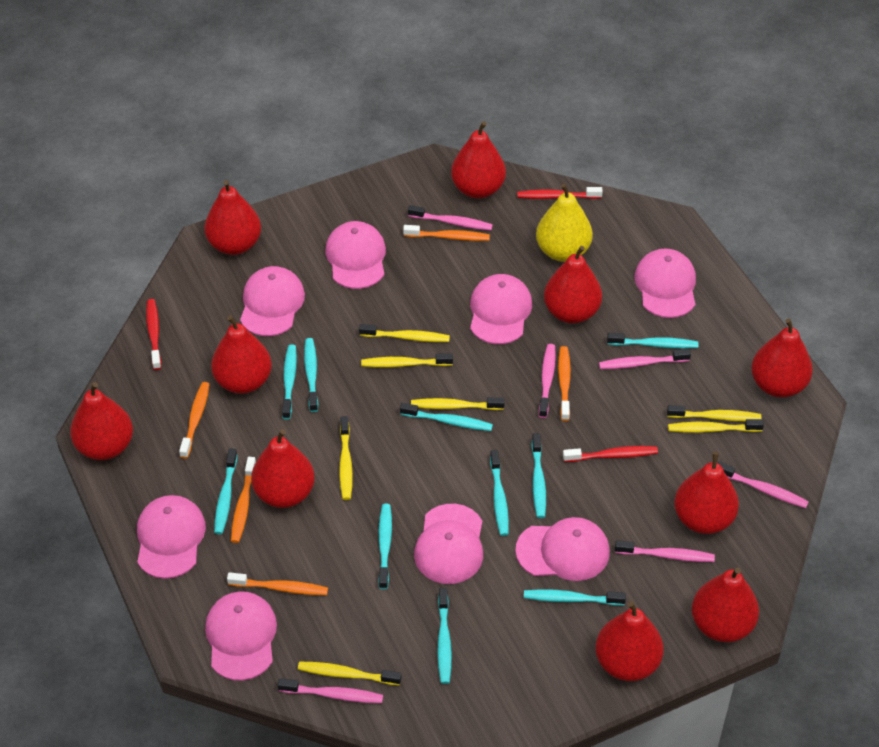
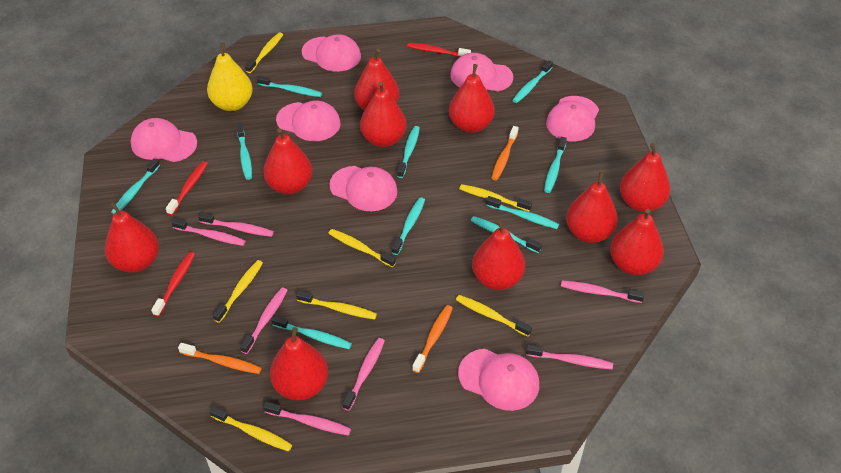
orange toothbrush: [179,382,210,459] [227,572,328,595] [231,457,256,543] [403,225,490,241] [558,346,571,421] = 5 -> [178,343,261,374] [412,305,453,373] [492,126,519,180] = 3
pink cap: [137,495,206,579] [205,591,277,681] [240,266,305,336] [325,221,386,289] [414,504,483,584] [470,274,532,344] [515,517,610,581] [634,249,696,318] = 8 -> [131,118,197,162] [276,100,341,141] [302,34,361,72] [329,166,398,211] [450,53,513,91] [458,349,539,411] [546,96,599,142] = 7
pink toothbrush: [278,678,383,703] [408,205,493,230] [539,344,556,418] [599,349,691,369] [615,540,715,562] [718,461,809,508] = 6 -> [171,218,245,246] [198,212,274,237] [240,287,288,354] [263,401,351,436] [342,338,385,411] [526,344,613,369] [561,281,644,303] = 7

